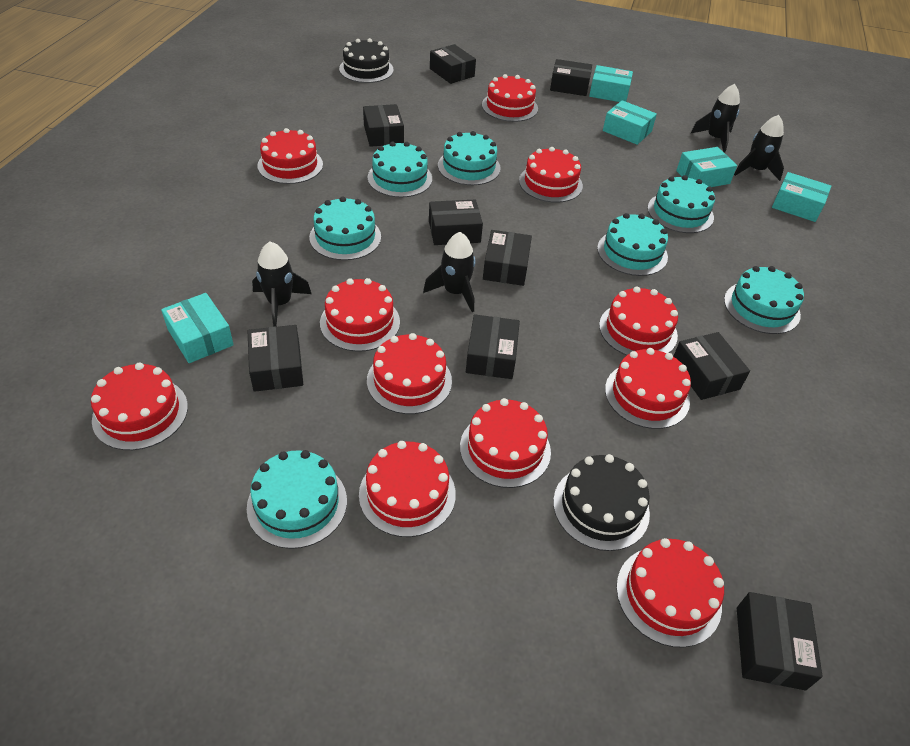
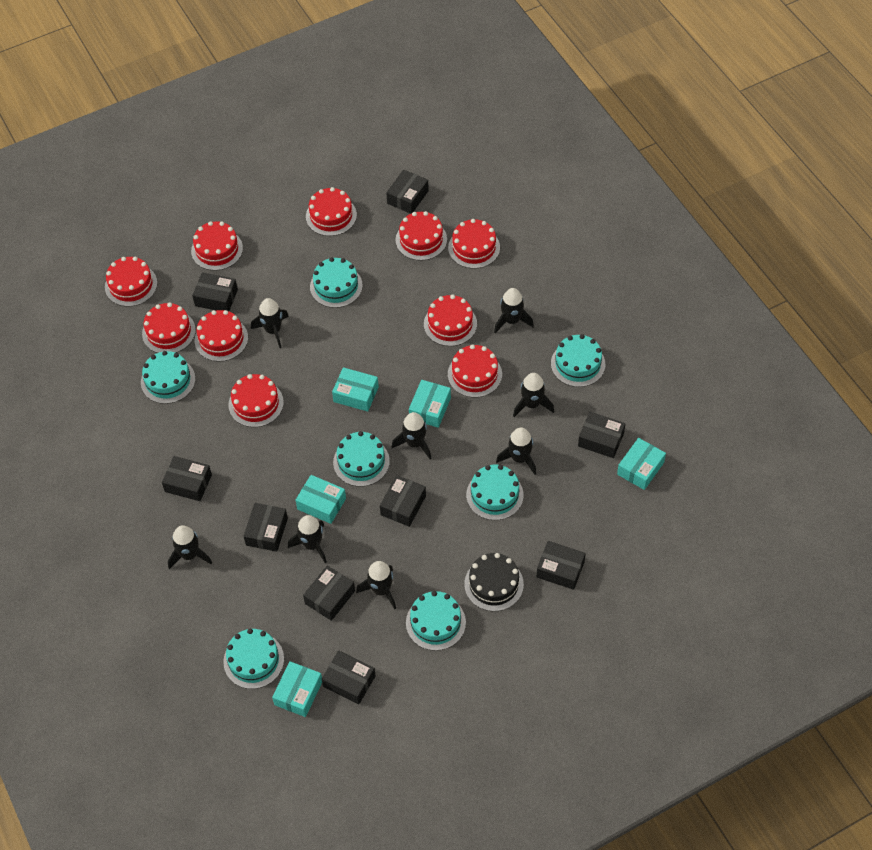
black cake: [339,38,394,83] [553,454,650,551] = 2 -> [464,553,524,611] = 1
black rocket: [252,242,311,327] [423,232,475,312] [690,84,740,153] [734,115,784,181] = 4 -> [168,525,212,569] [251,298,289,348] [288,515,327,563] [356,561,396,609] [392,412,431,459] [494,288,534,333] [496,428,536,475] [513,373,554,417] = 8
red cake: [91,362,188,450] [258,128,323,184] [320,278,400,352] [359,441,456,537] [367,333,452,414] [460,398,551,488] [482,74,538,122] [519,147,583,203] [599,286,678,355] [605,348,691,429] [616,538,724,648] = 11 -> [105,257,157,307] [142,303,196,353] [191,221,243,271] [195,310,248,362] [228,374,284,427] [306,187,357,236] [396,211,447,261] [424,295,477,346] [448,219,500,269] [448,345,502,398] = 10

